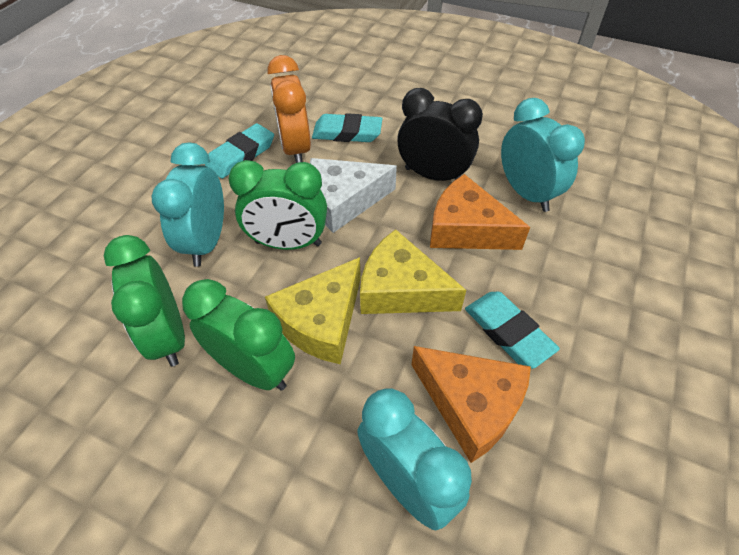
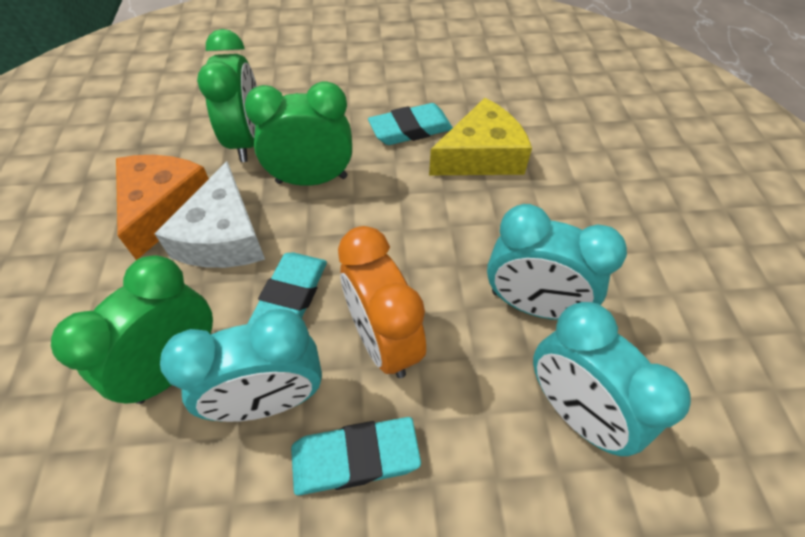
black clock: [397,88,483,181] = 1 -> none = 0
orange cheese: [411,346,531,463] [430,174,530,250] = 2 -> [116,155,209,260] = 1
yellow cheese: [265,257,361,365] [360,229,466,314] = 2 -> [429,98,532,175] = 1

